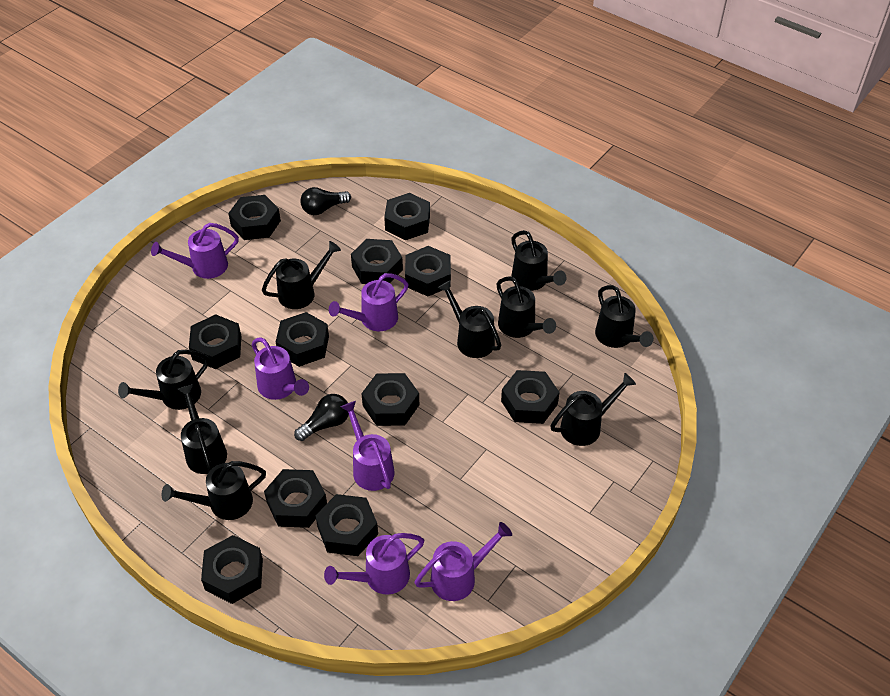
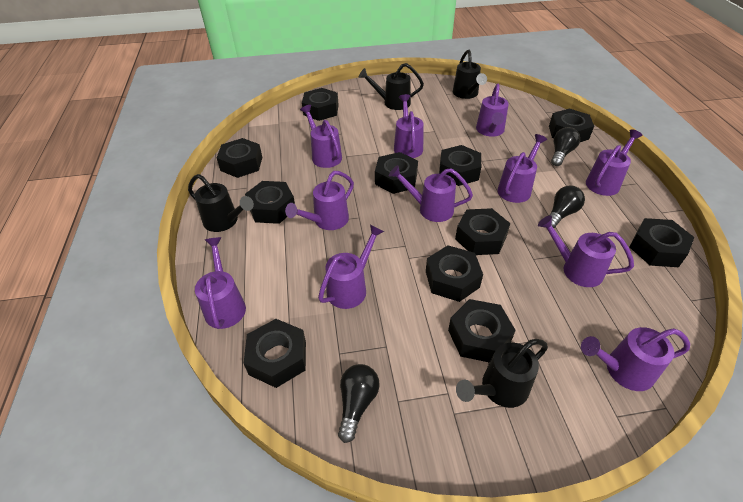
black light bulb: [294,394,349,441] [300,187,351,215] = 2 -> [338,364,380,443] [550,185,585,228] [551,127,580,166] = 3
black watering can: [118,350,209,410] [162,461,266,520] [178,384,227,474] [262,241,341,309] [438,280,501,358] [496,276,556,338] [511,230,567,291] [550,373,636,446] [595,285,654,348] = 9 -> [188,174,254,232] [359,63,424,110] [453,50,487,99] [456,339,548,408] = 4
purple watering can: [151,223,239,279] [252,337,309,400] [324,533,424,595] [329,273,408,331] [341,401,395,491] [414,522,512,601] = 6 -> [195,237,246,329] [285,171,354,230] [300,105,342,168] [318,225,384,309] [389,165,473,222] [394,94,424,158] [476,84,509,137] [498,134,547,203] [538,215,634,287] [581,327,690,391] [586,129,643,196] = 11

